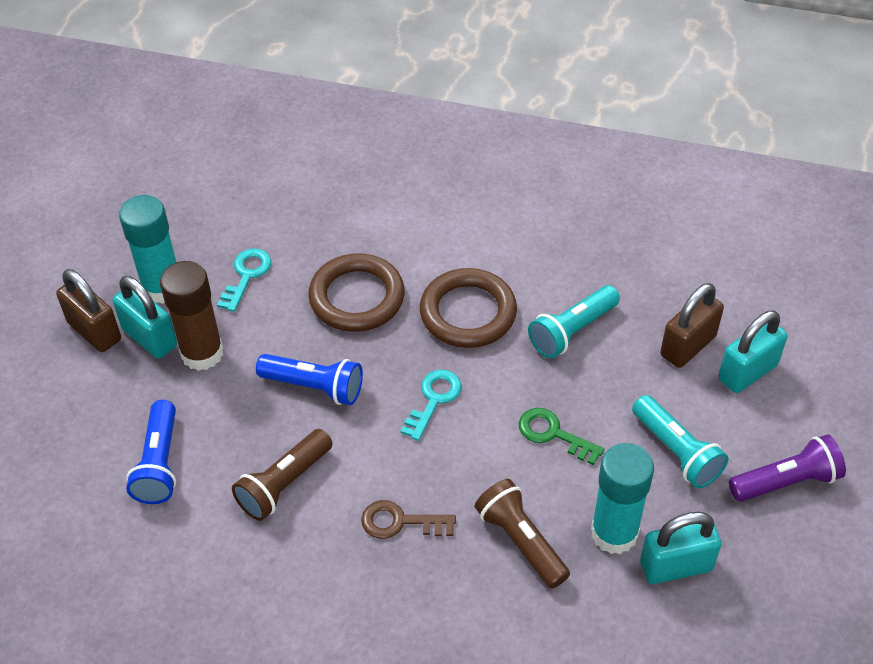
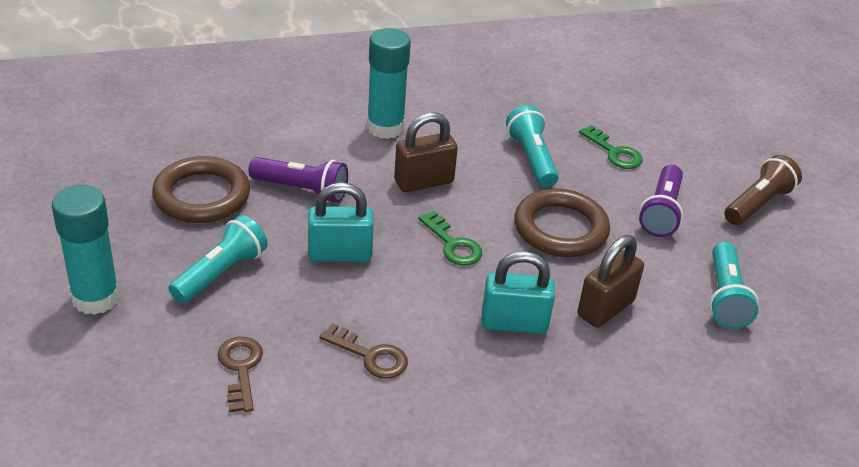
blue flashlight: [126,400,176,504] [256,354,363,405] = 2 -> none = 0
brown flashlight: [232,429,333,521] [475,479,570,589] = 2 -> [724,155,802,225] = 1
brown glue stick: [160,261,223,371] = 1 -> none = 0
brown key: [361,500,456,539] = 1 -> [218,337,263,412] [319,323,408,379] = 2
green key: [519,408,604,465] = 1 -> [418,211,482,266] [579,125,643,169] = 2
purple flashlight: [729,435,846,502] = 1 -> [249,157,348,203] [639,165,683,237] = 2
turquoise flashlight: [528,285,620,358] [632,395,728,488] = 2 -> [169,215,268,304] [506,105,559,187] [709,242,759,329] = 3
turquoise key: [217,248,271,312] [400,370,461,441] = 2 -> none = 0
turquoise padlock: [113,276,177,359] [640,512,722,584] [718,311,788,393] = 3 -> [308,182,374,262] [482,251,555,334] = 2

